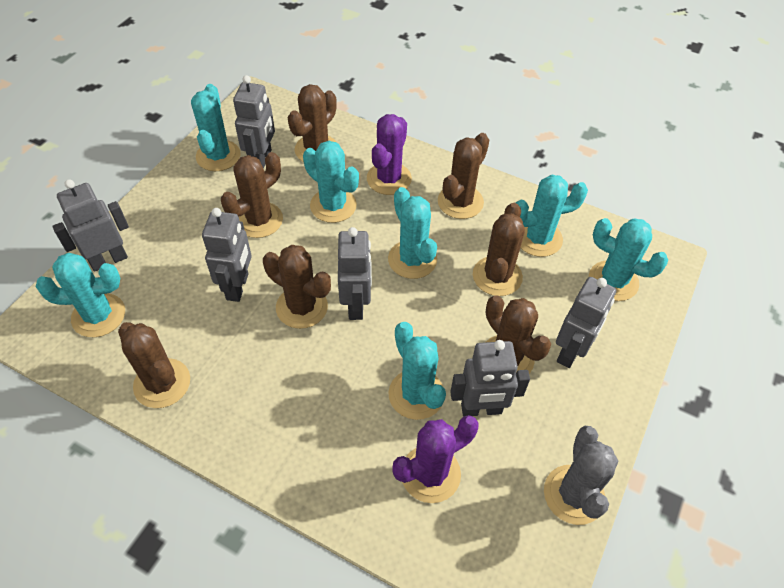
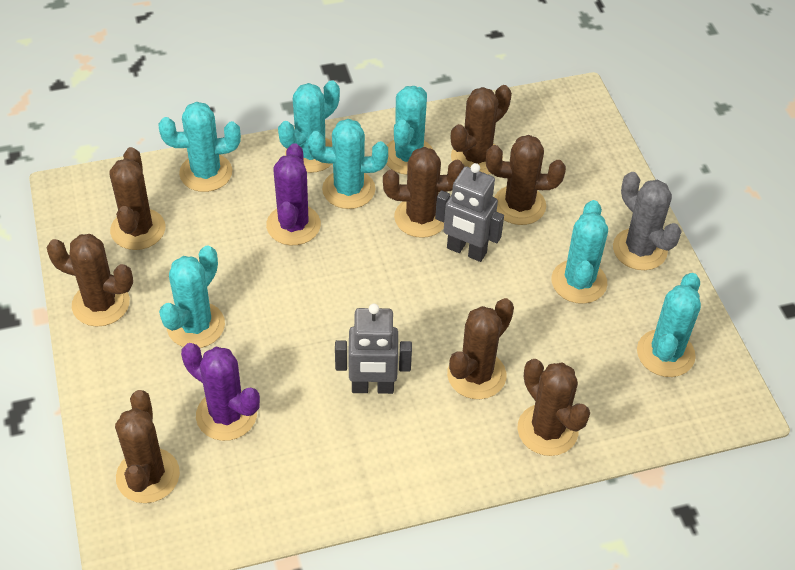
brown cactus: [118,322,190,408] [221,152,283,238] [263,245,331,329] [288,84,337,162] [438,133,489,219] [473,203,525,296] [486,296,551,374] = 7 -> [47,234,133,327] [109,147,165,250] [115,390,180,503] [383,147,465,238] [447,298,514,399] [451,85,512,175] [486,135,566,225] [517,359,590,456] = 8
grey robot: [52,179,129,272] [202,208,252,302] [233,75,275,169] [338,227,372,320] [450,340,530,416] [556,277,616,368] = 6 -> [335,304,412,394] [435,163,504,262] = 2

